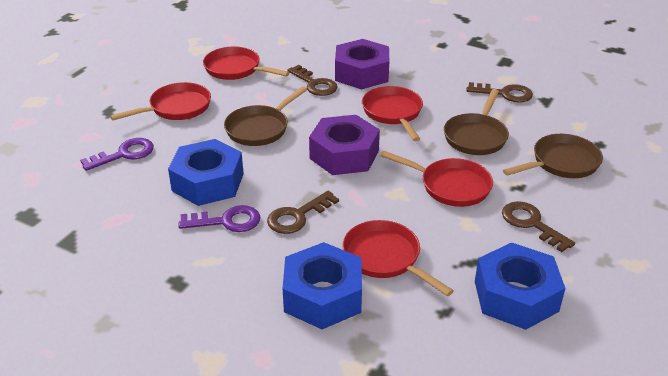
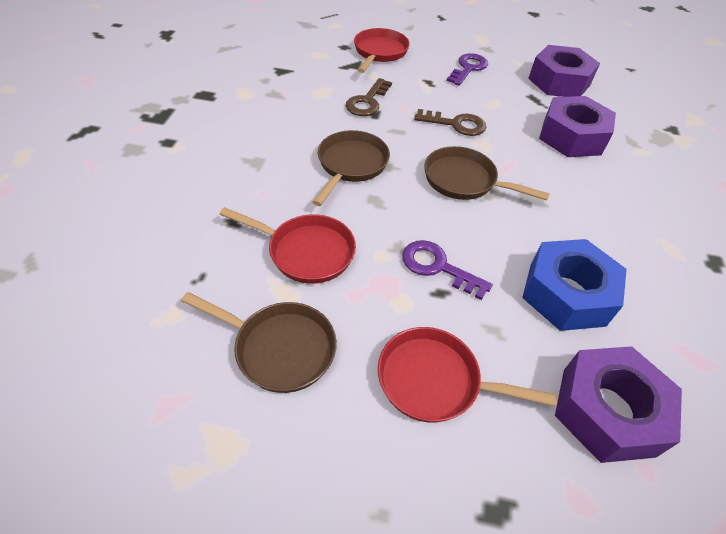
blue nut: [168,139,244,206] [283,242,362,329] [475,242,565,330] = 3 -> [522,239,627,331] = 1
brown key: [267,191,339,234] [287,65,338,96] [467,82,533,103] [502,201,575,252] = 4 -> [346,78,392,116] [414,109,486,136] = 2
purple nut: [309,115,380,175] [335,39,389,89] = 2 -> [528,45,600,97] [539,96,616,157] [555,346,682,463] = 3
red pan: [110,82,211,121] [203,46,290,80] [343,220,454,296] [362,86,423,141] [380,151,493,207] = 5 -> [220,207,356,284] [354,28,410,73] [378,327,557,423] = 3

